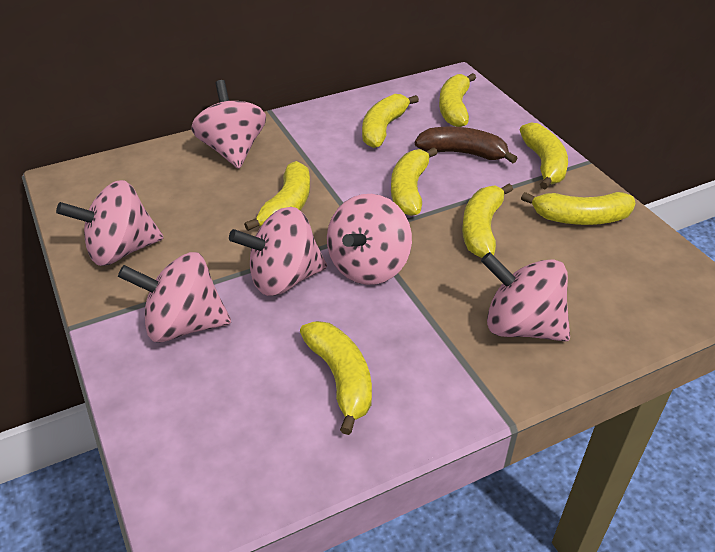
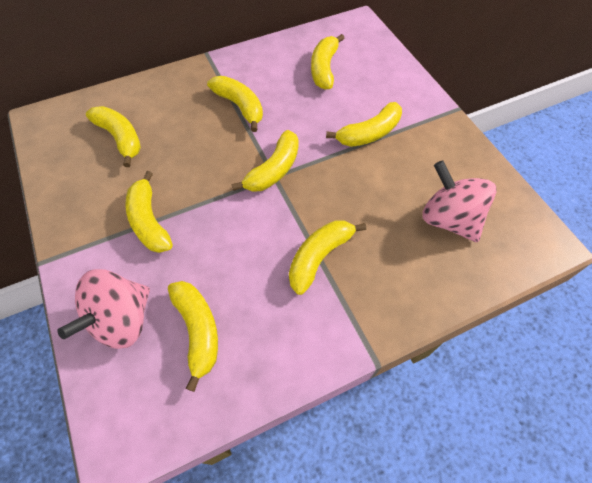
brown banana: [415,127,518,163] = 1 -> none = 0
pink spinning top: [56,180,164,266] [118,252,231,342] [191,80,266,169] [229,207,327,296] [327,194,412,285] [481,252,570,342] = 6 -> [57,269,150,349] [422,160,497,242] = 2

